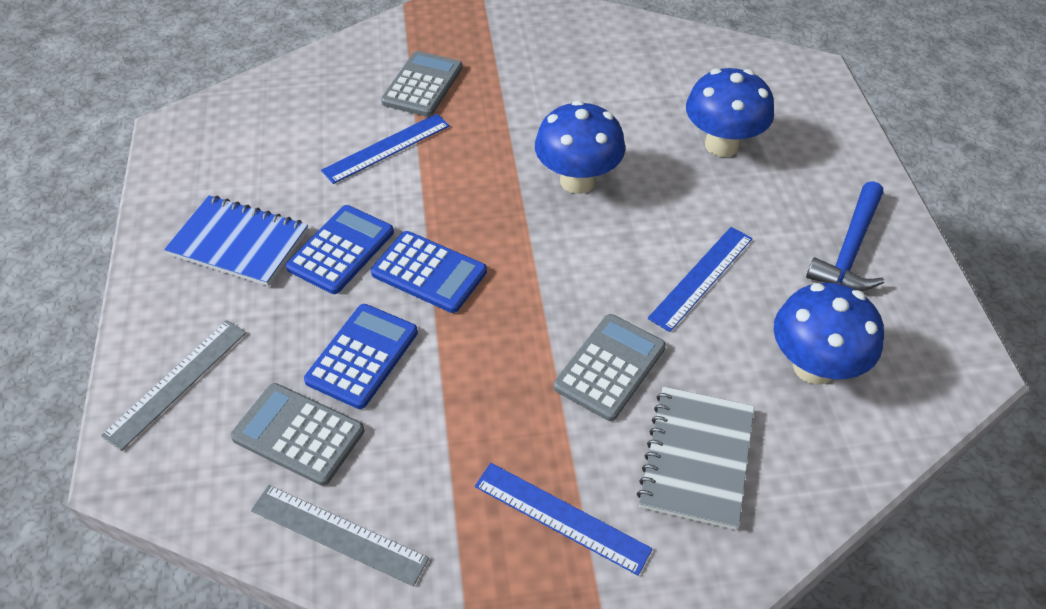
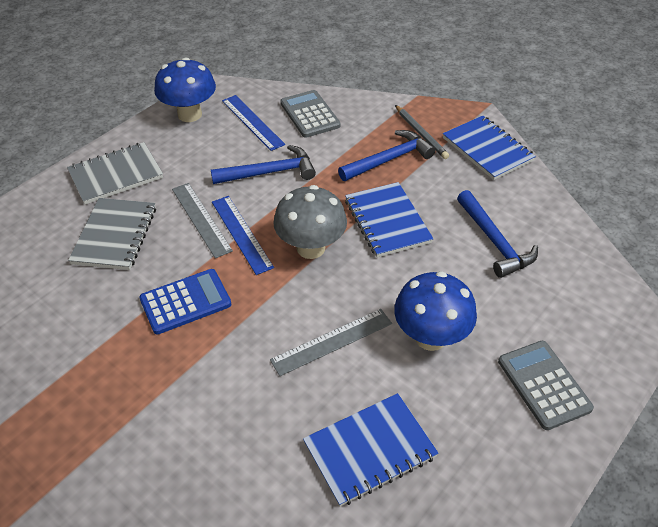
blue calculator: [286,205,394,294] [304,304,418,409] [371,231,487,313] = 3 -> [139,269,231,334] = 1
blue hammer: [806,181,884,291] = 1 -> [211,145,316,184] [338,130,435,181] [457,190,538,278] = 3
blue mushroom: [535,100,625,194] [686,68,774,157] [774,283,884,385] = 3 -> [154,57,216,122] [394,271,477,351] = 2
blue notebook: [164,195,308,286] = 1 -> [303,393,439,507] [345,182,434,257] [443,116,536,180] = 3
blue ruler: [321,114,450,184] [475,463,652,575] [648,227,753,332] = 3 -> [212,196,274,275] [222,95,285,151] = 2
grey calculator: [230,383,365,486] [381,51,463,117] [554,314,666,421] = 3 -> [280,90,341,138] [498,341,594,430] = 2
grey mushroom: none = 0 -> [273,185,347,259] = 1
grey notebook: [637,387,754,530] = 1 -> [67,142,163,205] [68,198,156,270] = 2
grey pencil: none = 0 -> [395,105,449,159] = 1

